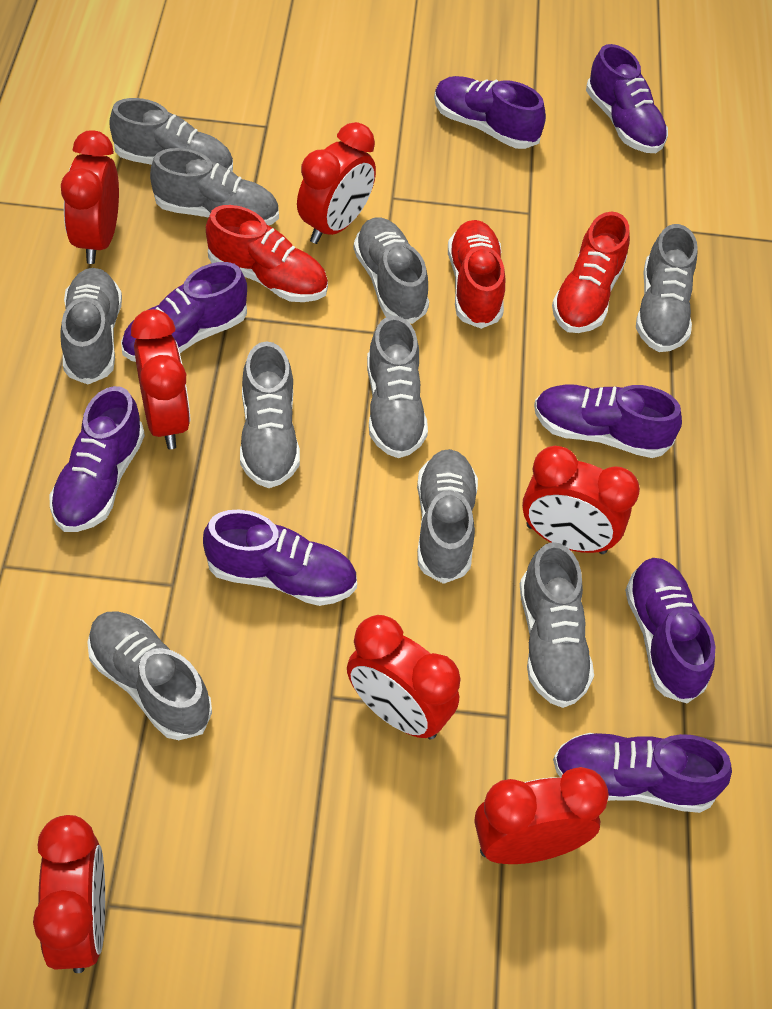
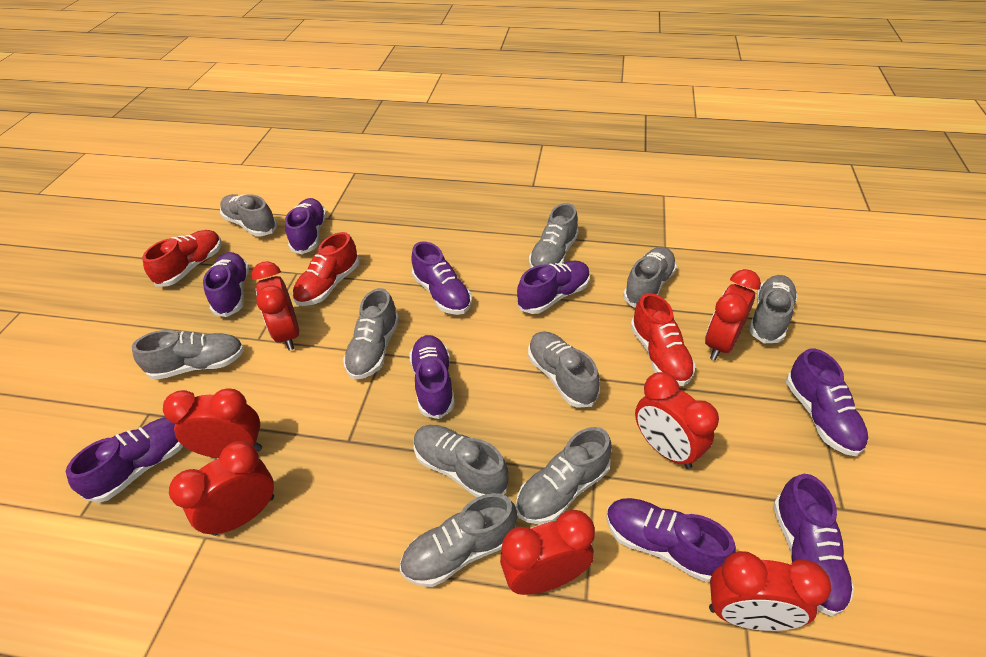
purple shoe: [49,386,145,532] [121,262,247,362] [203,509,357,606] [434,76,546,149] [534,384,682,458] [553,733,732,813] [586,44,668,153] [625,558,715,703] = 8 -> [65,417,183,503] [203,252,249,317] [285,198,327,254] [409,335,455,419] [412,242,472,315] [517,261,590,314] [606,498,736,582] [773,474,855,616] [786,348,868,456] = 9

